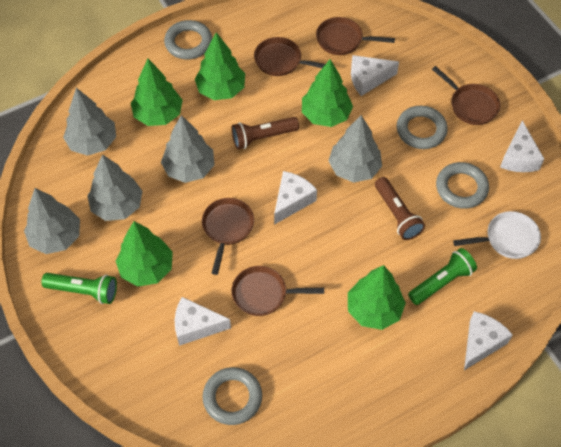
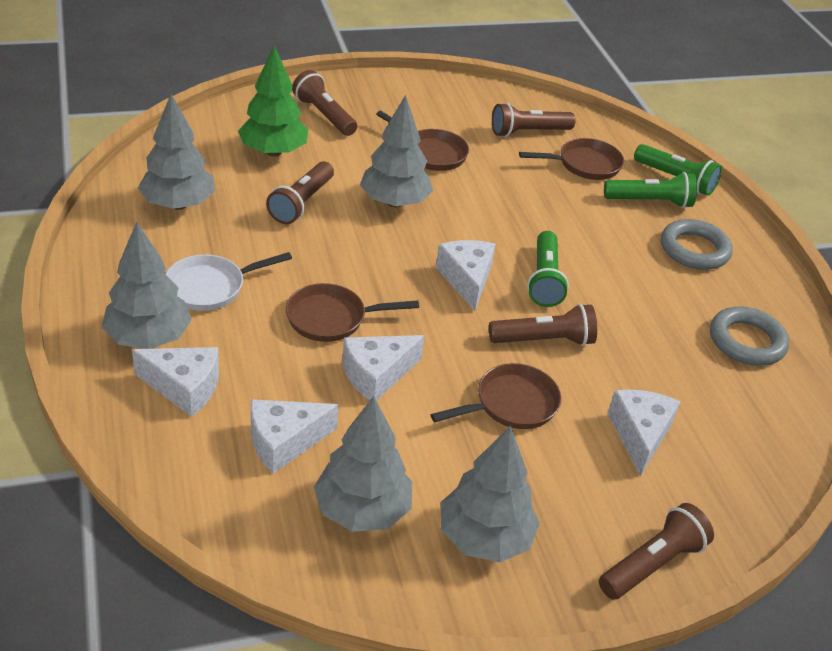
brown flashlight: [231,117,299,149] [375,177,425,240] = 2 -> [266,161,334,224] [292,70,357,136] [489,304,597,346] [492,103,576,137] [599,503,714,600] = 5
brown pan: [202,198,254,275] [232,266,324,316] [254,37,325,76] [316,17,395,55] [432,66,500,125] = 5 -> [286,283,419,342] [376,111,469,171] [431,363,561,429] [519,138,624,180] = 4
green flashlight: [41,273,117,304] [408,248,477,305] = 2 -> [527,231,569,307] [604,172,697,208] [634,144,722,196] = 3
green tree: [116,221,173,286] [131,59,183,126] [195,32,245,100] [302,59,353,127] [348,265,406,330] = 5 -> [238,46,308,157] = 1
grey ring: [164,20,212,60] [203,367,262,425] [397,106,448,149] [436,162,489,209] = 4 -> [661,219,733,270] [710,306,789,366] = 2

